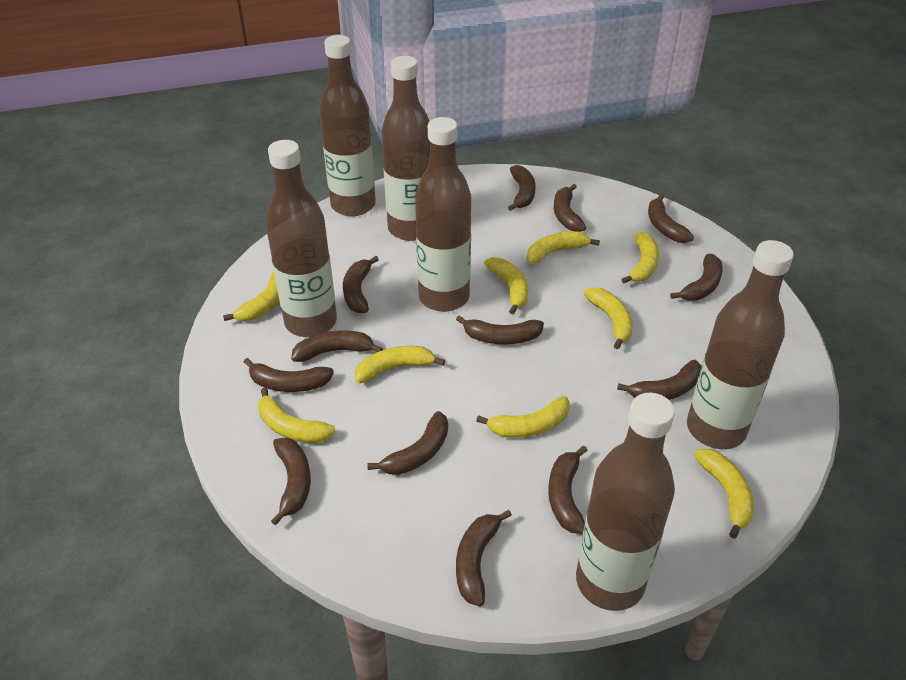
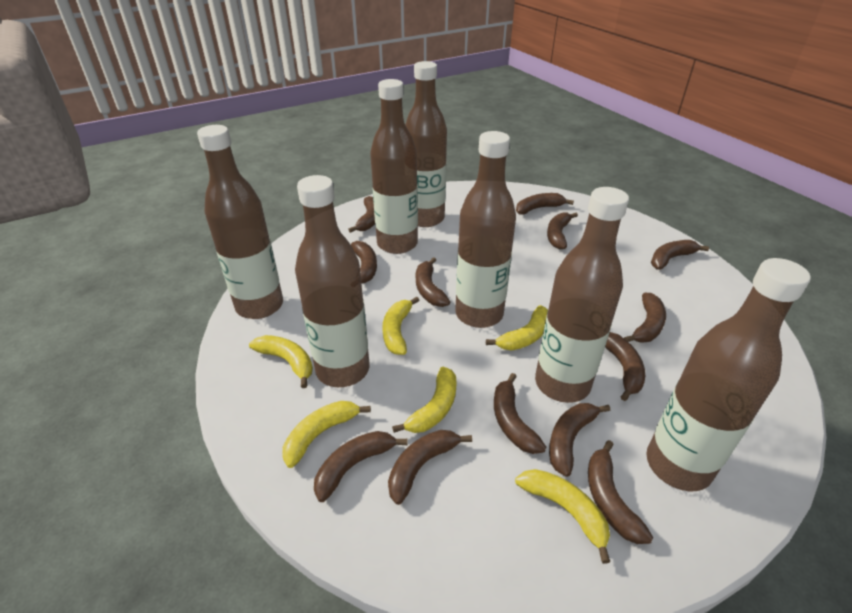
brown bottle: [265,140,337,337] [319,35,376,216] [382,56,430,241] [415,117,471,312] [576,393,675,611] [687,240,794,449] = 6 -> [197,125,283,319] [295,175,370,387] [370,79,418,254] [405,61,447,227] [455,131,516,328] [535,187,629,403] [646,258,811,491] = 7
yellow banana: [223,272,280,321] [258,387,335,443] [354,346,445,383] [476,396,570,438] [484,257,528,314] [527,231,600,264] [584,287,633,349] [621,232,659,283] [694,449,754,539] = 9 -> [249,335,313,388] [282,401,371,468] [382,297,419,355] [392,367,457,433] [486,305,548,351] [515,469,610,564] = 6

